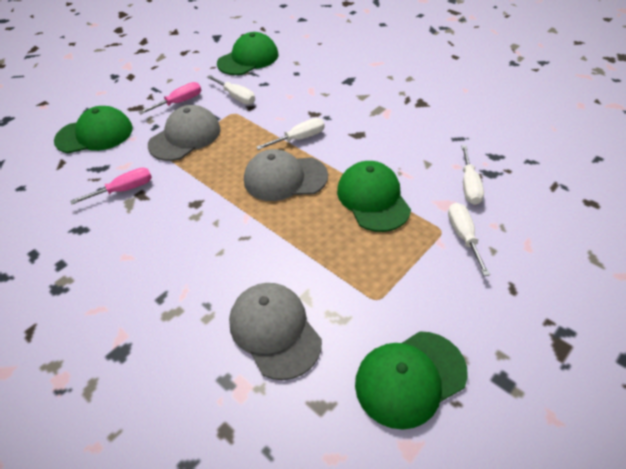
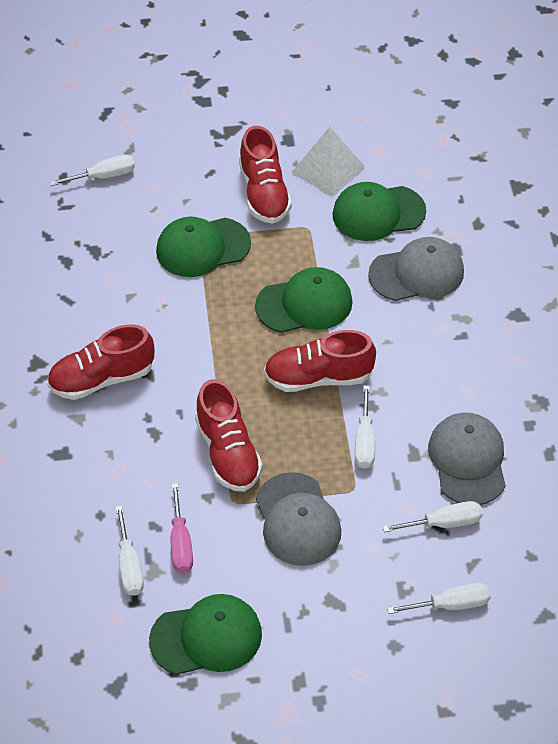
pink screwdriver: [70,168,152,205] [138,82,201,115] = 2 -> [171,483,193,573] = 1
red shoe: none = 0 -> [47,324,154,400] [195,379,262,492] [239,126,292,224] [264,330,376,392] = 4
white pyramid: none = 0 -> [291,127,365,197] = 1
white screwdriver: [207,75,255,105] [256,118,325,150] [448,203,490,276] [461,145,484,205] = 4 -> [50,155,135,186] [116,505,144,596] [355,385,375,469] [383,501,483,532] [387,583,491,614] = 5

